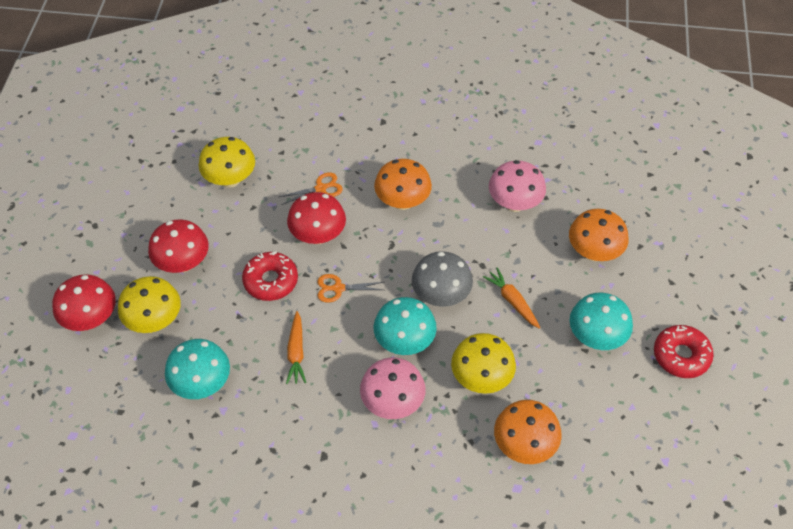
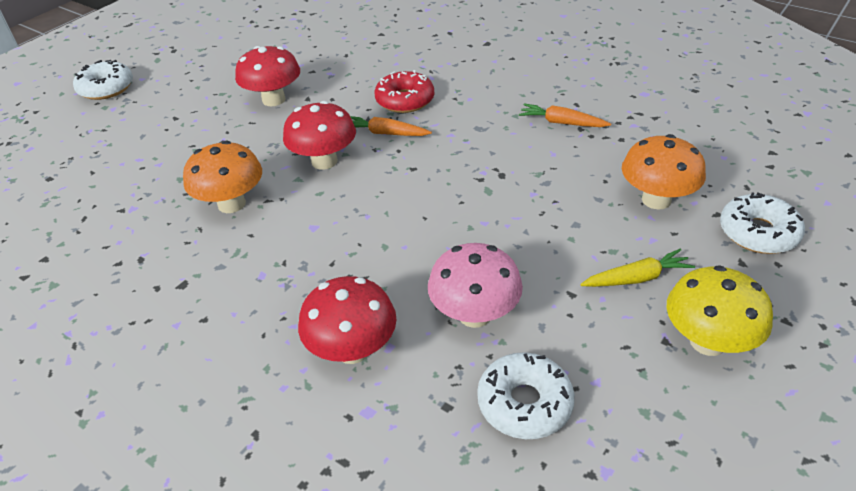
grey mushroom: [412,251,473,307] = 1 -> none = 0
orange mushroom: [374,159,432,210] [494,400,562,464] [569,209,629,261] = 3 -> [183,141,262,213] [622,134,706,210] = 2
orange scissors: [279,172,343,205] [318,274,383,303] = 2 -> none = 0
pink mushroom: [360,357,426,419] [489,160,546,212] = 2 -> [428,243,523,328] = 1
red donut: [242,251,298,301] [654,325,714,378] = 2 -> [375,70,434,113] = 1
turquoise mushroom: [165,339,230,399] [373,297,437,355] [570,293,633,350] = 3 -> none = 0
white donut: none = 0 -> [73,60,133,100] [477,352,575,439] [720,192,805,254] = 3
yellow carrot: none = 0 -> [580,249,695,287] = 1
yellow mushroom: [118,276,181,333] [199,137,255,188] [451,333,516,394] = 3 -> [667,265,773,356] = 1

